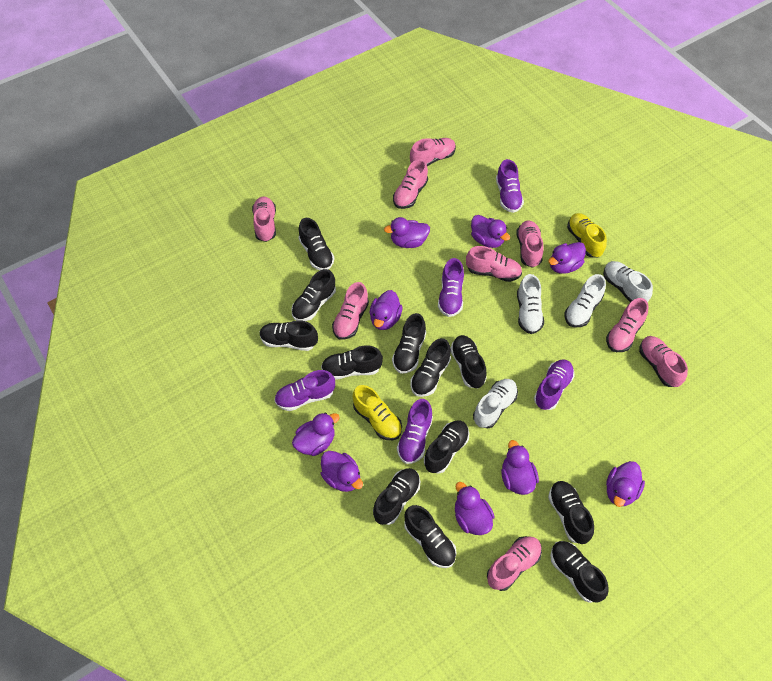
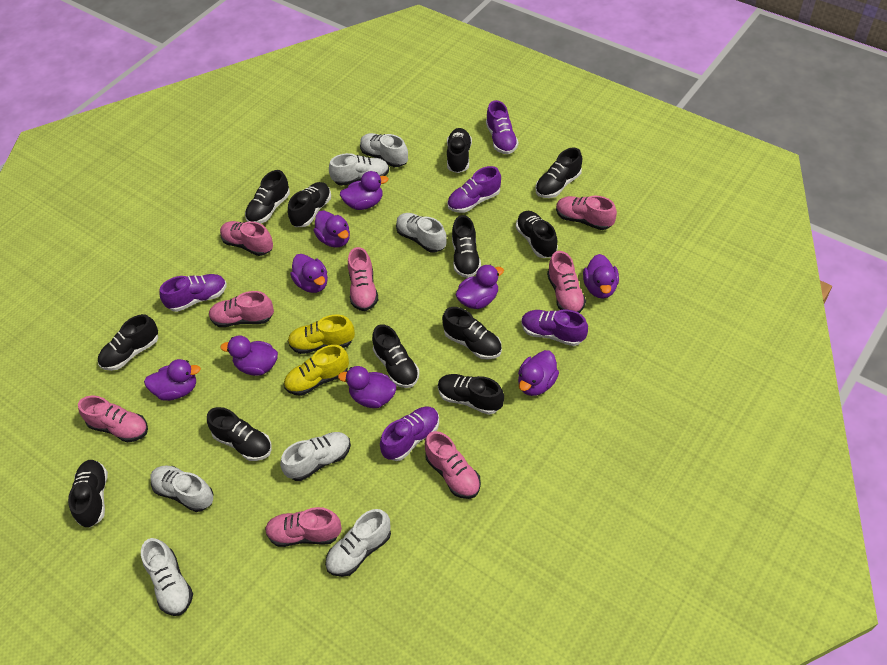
pink shoe: [252,197,276,242] [332,282,369,340] [393,159,428,209] [410,138,456,166] [466,246,522,282] [487,536,542,591] [516,220,544,268] [606,298,649,352] [639,336,688,387] = 9 -> [78,396,148,443] [209,291,274,327] [220,221,273,256] [265,507,342,547] [348,247,378,311] [425,431,481,499] [547,251,586,313] [556,196,617,230] = 8
white shoe: [473,379,518,428] [517,274,544,334] [565,274,606,327] [603,261,653,302] = 4 -> [141,538,193,616] [150,465,214,512] [280,432,351,481] [325,509,391,577] [329,153,389,186] [360,133,408,167] [396,213,447,253] = 7

